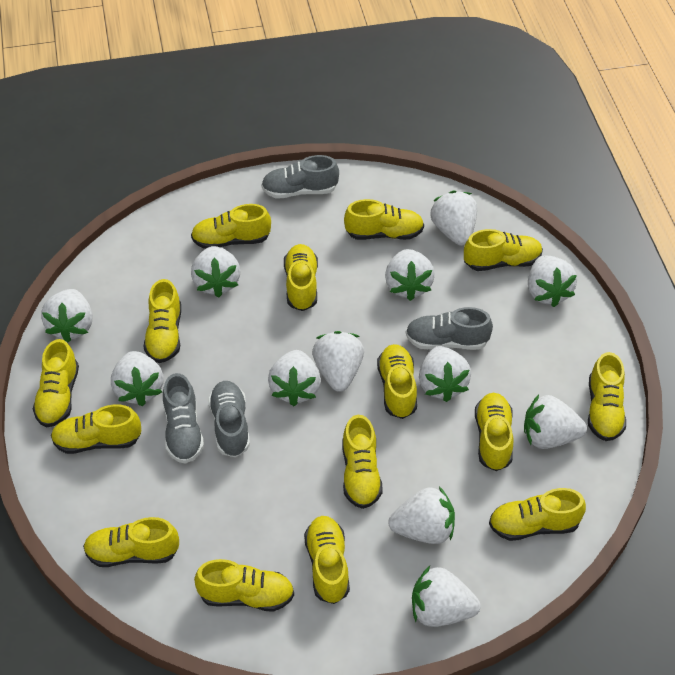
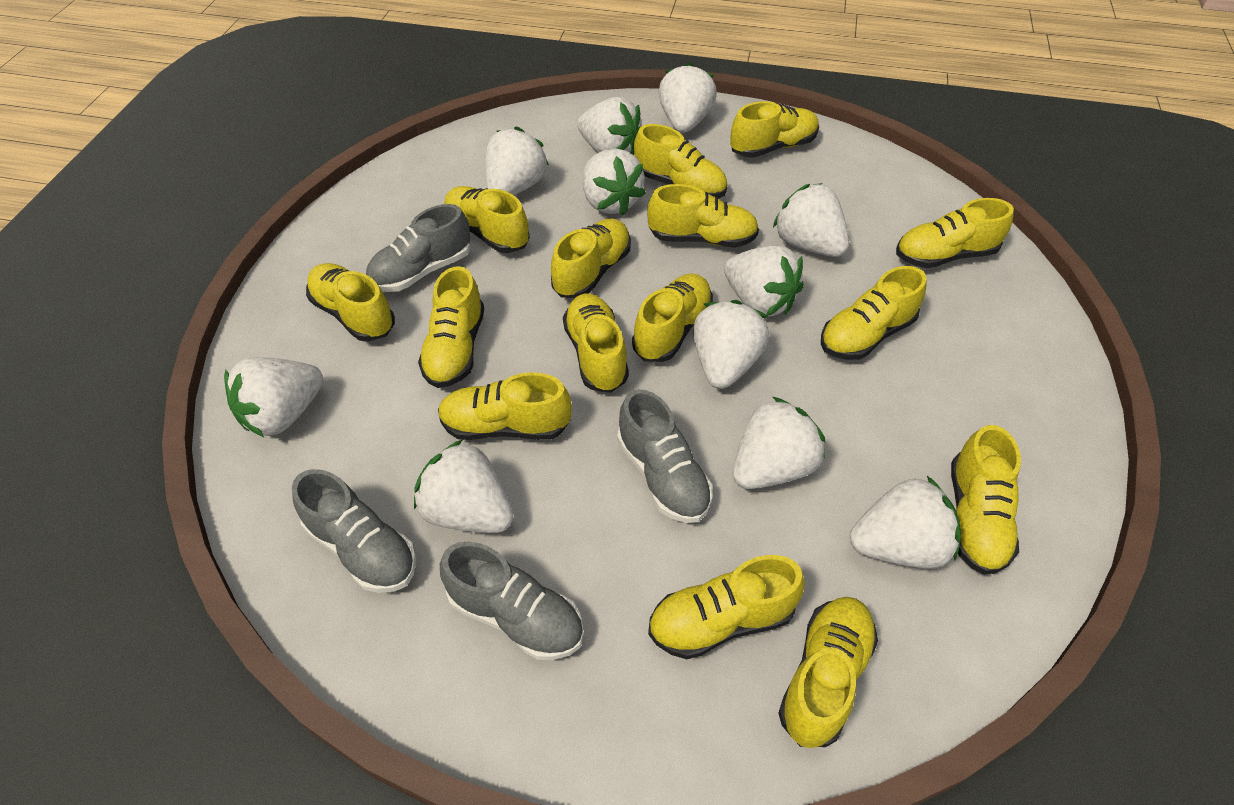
white strawberry: [41,289,93,342] [111,351,164,406] [191,246,241,297] [268,350,321,406] [312,331,364,392] [385,249,435,301] [388,486,455,544] [412,566,481,627] [419,346,471,402] [431,190,477,246] [524,395,587,449] [528,256,577,307] = 12 -> [224,357,323,437] [414,439,514,533] [485,127,549,195] [577,97,642,155] [583,149,646,216] [659,62,717,133] [693,300,769,389] [724,246,804,317] [733,397,825,489] [773,183,849,257] [850,476,961,568] = 11

